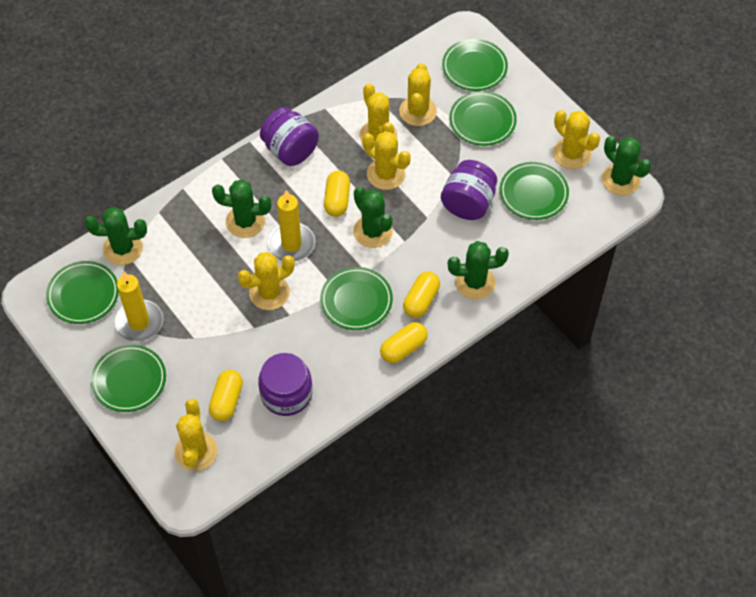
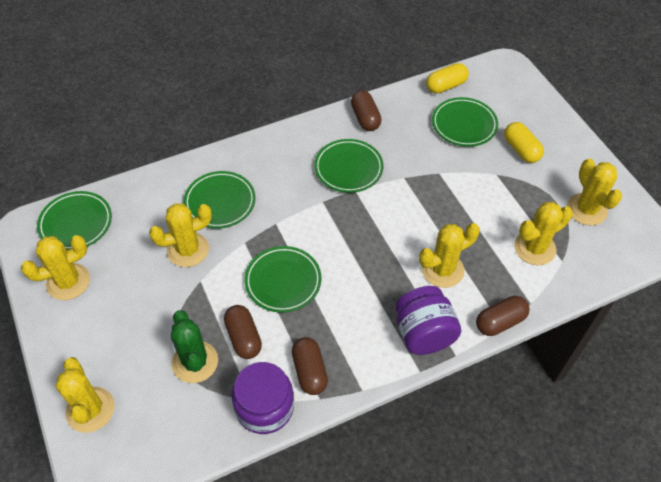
brown capsule: none = 0 -> [224,305,262,359] [292,337,328,395] [351,91,382,131] [476,296,530,336] = 4
green cactus: [85,207,147,265] [212,180,271,238] [353,187,393,248] [448,241,509,299] [602,136,651,195] = 5 -> [171,310,218,383] = 1
green plate: [46,261,119,324] [91,345,166,412] [320,267,393,330] [442,39,508,91] [449,91,517,146] [500,162,569,220] = 6 -> [37,191,112,250] [184,171,255,229] [244,246,321,313] [314,139,383,193] [432,97,498,147] = 5
purple jar: [258,353,312,416] [260,107,319,166] [441,160,497,220] = 3 -> [232,362,294,434] [395,286,461,355] = 2
yellow candle: [114,272,163,342] [268,190,315,262] = 2 -> none = 0
yellow capsule: [209,370,243,421] [324,170,350,217] [380,322,428,363] [403,271,440,318] = 4 -> [426,63,469,94] [504,122,544,163] = 2

